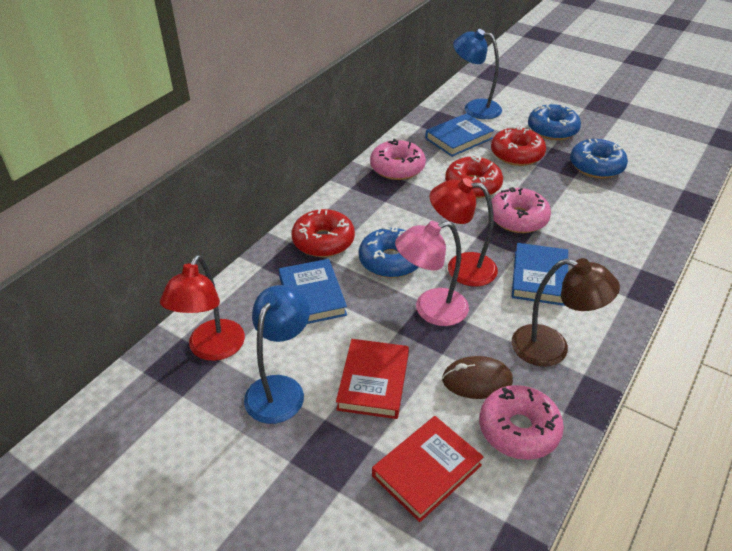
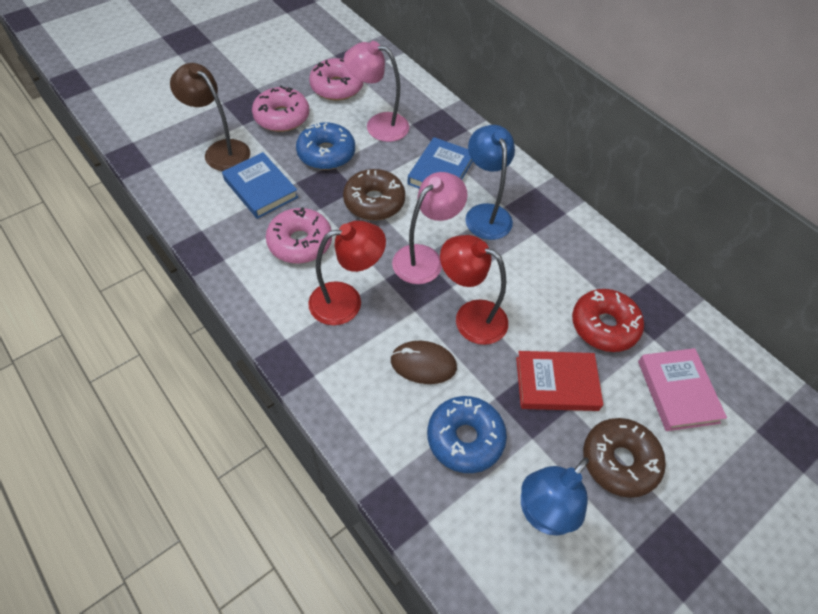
blue book: [279,259,347,324] [425,113,494,157] [512,243,568,306] = 3 -> [222,152,298,219] [407,137,473,189] = 2
blue donut: [359,227,418,278] [528,104,581,140] [570,139,628,178] = 3 -> [296,122,355,170] [427,396,507,473] = 2
brown donut: none = 0 -> [343,169,405,220] [583,418,666,498] = 2
pink book: none = 0 -> [638,348,727,431] = 1
pink lamp: [395,221,469,326] = 1 -> [344,41,409,142] [392,172,467,284] = 2
red book: [336,339,409,419] [372,416,484,522] = 2 -> [516,351,603,411] = 1
red donut: [292,209,355,257] [445,155,503,198] [491,126,546,166] = 3 -> [572,289,644,352] = 1

